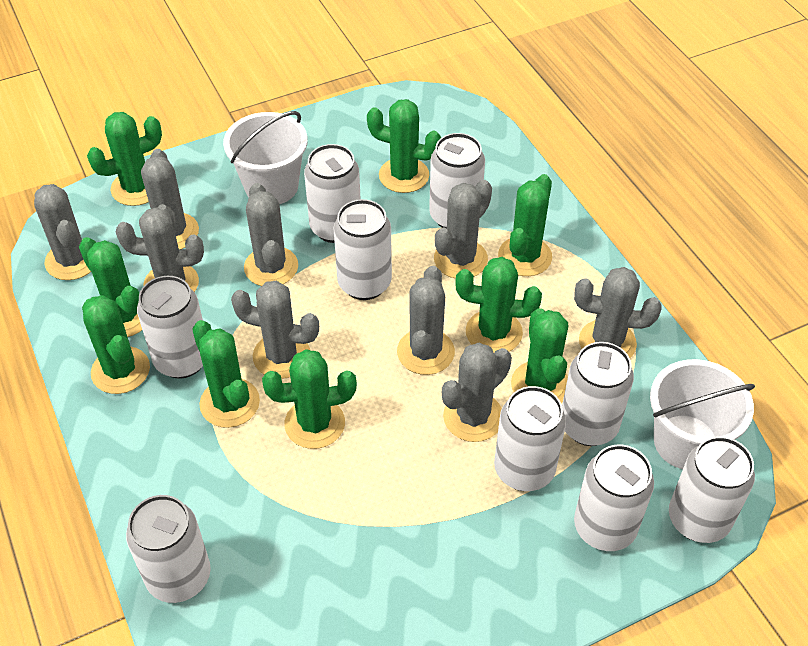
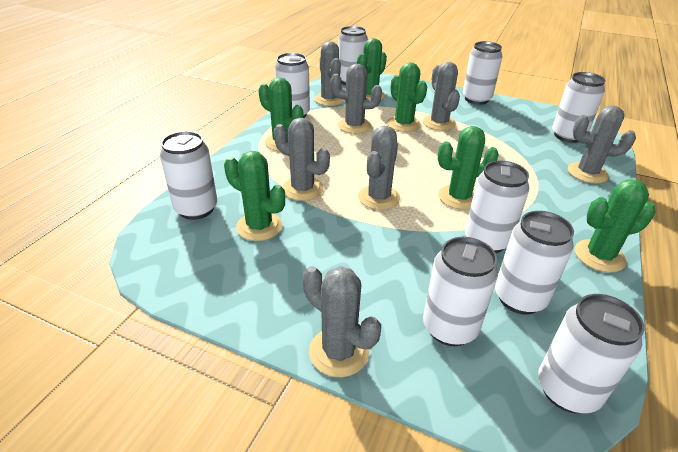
green cactus: [79,237,142,337] [82,295,150,394] [87,112,162,206] [192,320,260,428] [262,349,357,449] [367,99,441,193] [455,257,542,353] [498,174,552,276] [511,308,568,403] = 9 -> [224,151,285,241] [258,77,303,152] [357,38,387,100] [387,62,427,132] [438,126,499,210] [575,179,656,273] = 6
grey cactus: [34,184,91,280] [116,207,204,292] [141,149,199,249] [231,281,319,379] [244,183,298,286] [397,266,455,375] [434,180,492,278] [442,343,512,442] [574,267,662,358] = 9 -> [274,118,330,201] [302,266,381,377] [314,41,345,106] [331,64,382,134] [358,126,400,210] [423,62,460,131] [568,105,636,184] = 7
white bucket: [223,111,308,204] [650,359,755,469] = 2 -> none = 0

